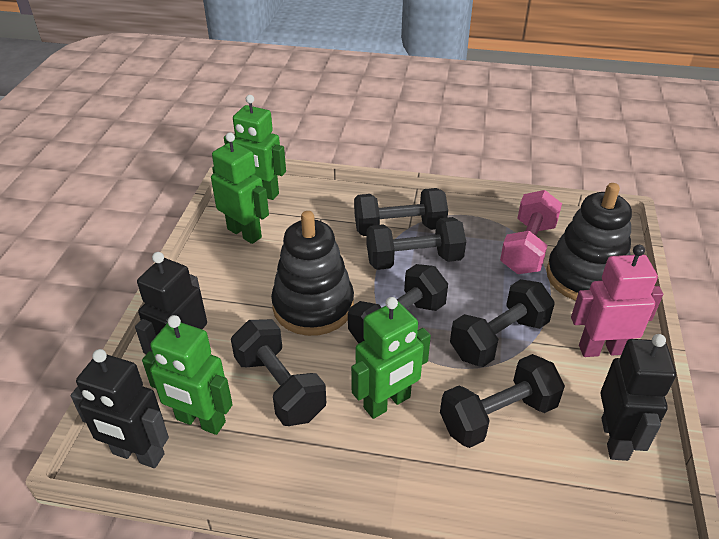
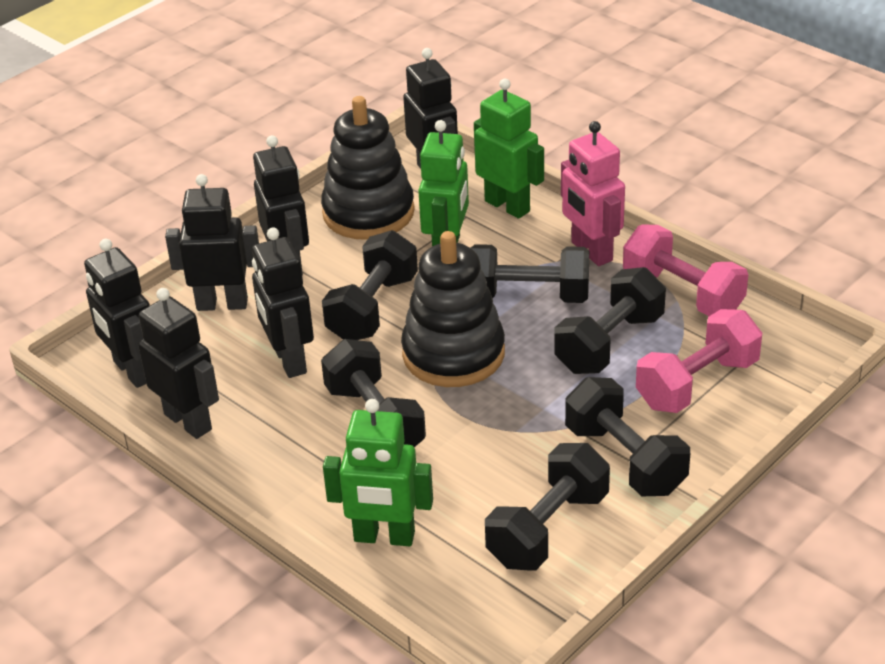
black robot: [71,349,169,468] [135,252,207,354] [600,334,676,461] = 3 -> [84,239,150,388] [138,288,219,439] [165,174,259,311] [252,228,314,378] [253,135,309,276] [403,48,458,169] = 6
green robot: [142,315,233,435] [211,132,269,244] [224,95,286,200] [351,297,431,419] = 4 -> [323,399,433,546] [418,120,469,246] [474,79,544,219] = 3
pink dumbbell: [500,190,562,274] = 1 -> [623,224,748,316] [636,309,762,413] = 2

